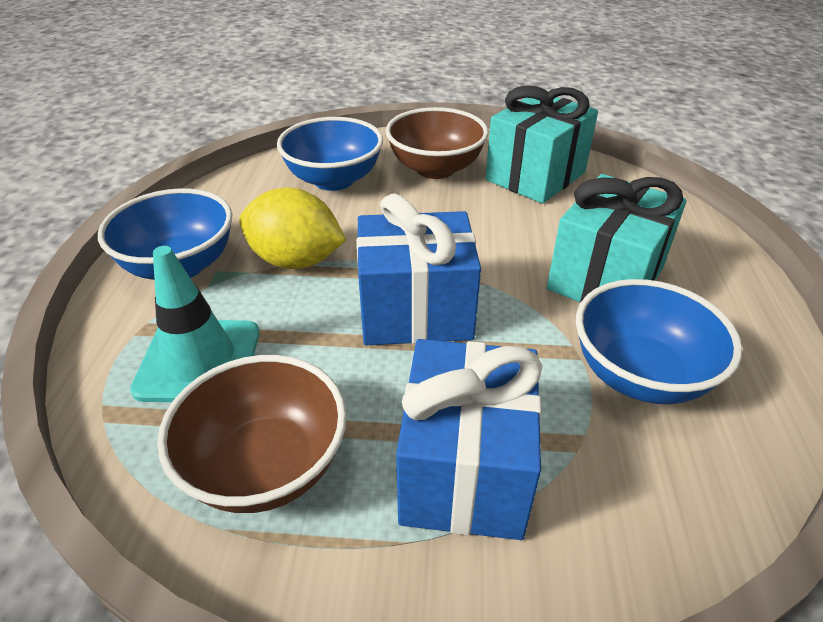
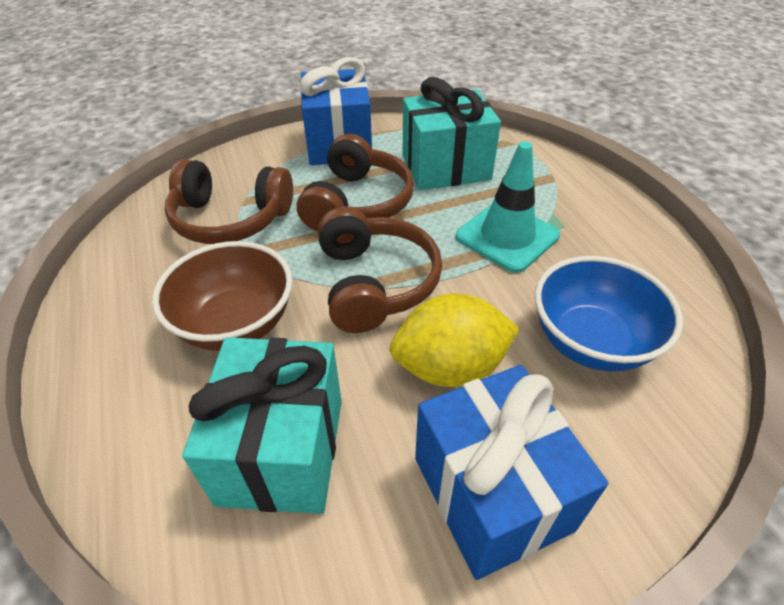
blue bowl: [98,188,232,280] [277,117,383,191] [576,279,742,404] = 3 -> [535,256,683,372] = 1
brown bowl: [157,355,347,513] [385,107,488,179] = 2 -> [152,241,293,351] = 1
brown headphones: none = 0 -> [165,159,293,244] [297,134,414,231] [318,207,442,333] = 3

